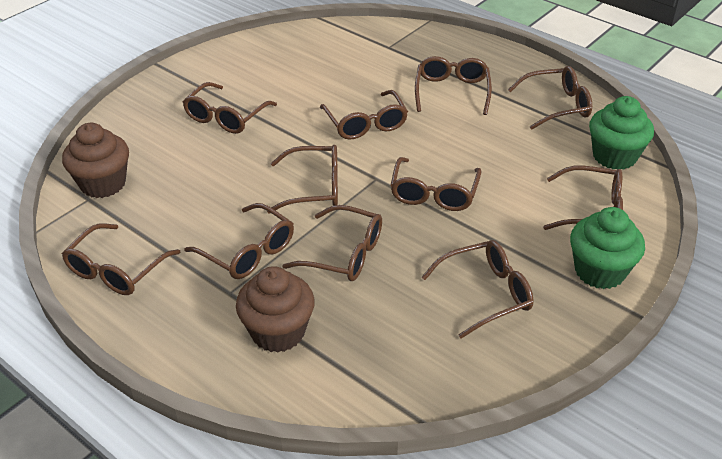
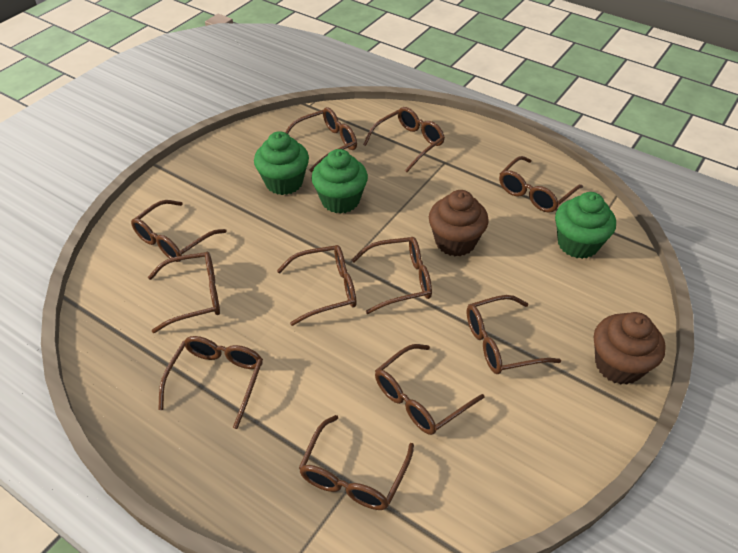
green cupcake: [570,207,645,289] [589,96,654,169] = 2 -> [254,131,309,195] [311,149,368,214] [555,192,616,259] = 3

